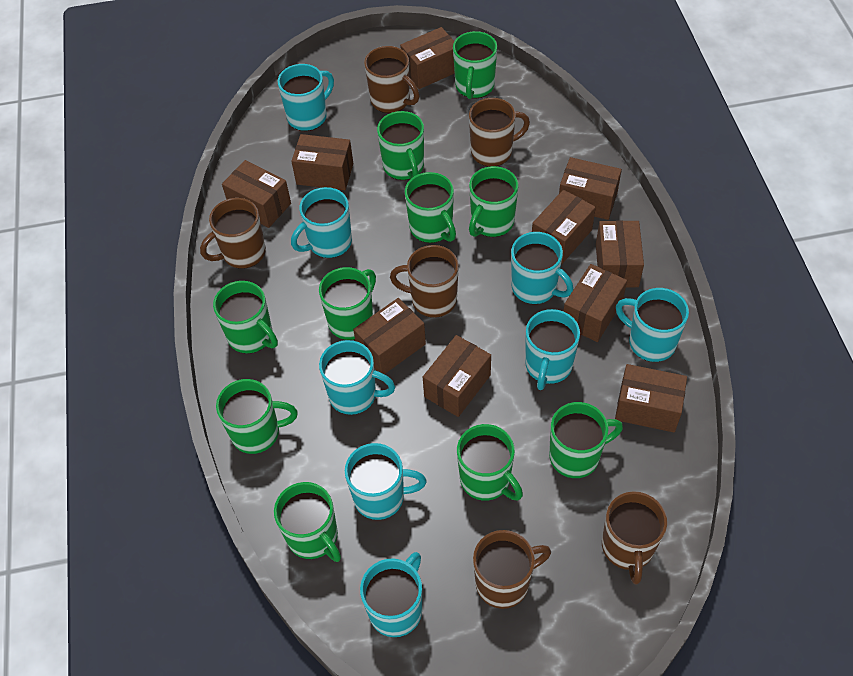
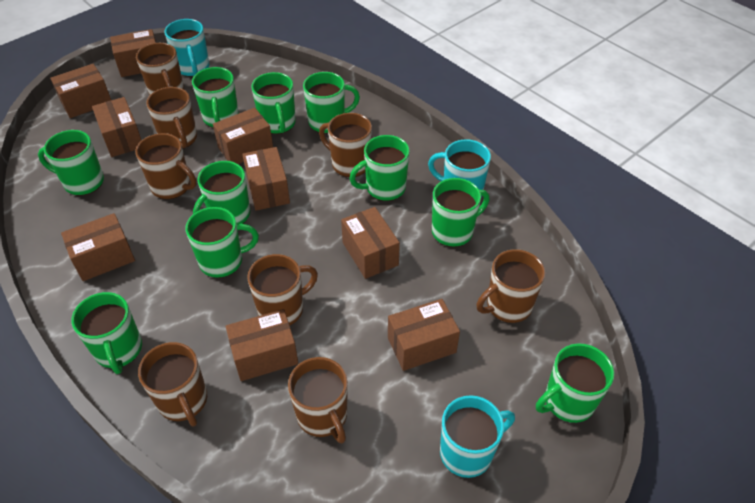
brown box: [222,160,291,228] [291,134,353,190] [353,298,426,374] [400,27,455,89] [423,335,491,417] [532,189,596,264] [559,157,622,220] [563,264,627,342] [596,220,644,287] [615,364,687,432] = 10 -> [50,64,111,118] [61,213,135,281] [92,97,142,157] [110,29,156,77] [213,108,273,164] [226,309,298,381] [242,147,290,211] [341,207,400,279] [388,299,460,371] = 9
brown mug: [200,198,266,269] [364,46,419,113] [390,245,459,318] [469,98,530,167] [473,530,551,609] [602,491,667,584] = 6 -> [135,133,196,199] [136,43,184,95] [138,342,207,427] [146,87,197,149] [247,254,318,325] [288,357,348,443] [319,113,372,177] [477,249,545,323] = 8
turquoise mug: [278,64,334,131] [291,187,352,258] [319,340,395,415] [345,443,427,520] [360,552,422,637] [511,232,573,304] [525,309,580,390] [616,288,689,362] = 8 -> [164,19,210,77] [428,139,491,197] [440,395,515,478] = 3

